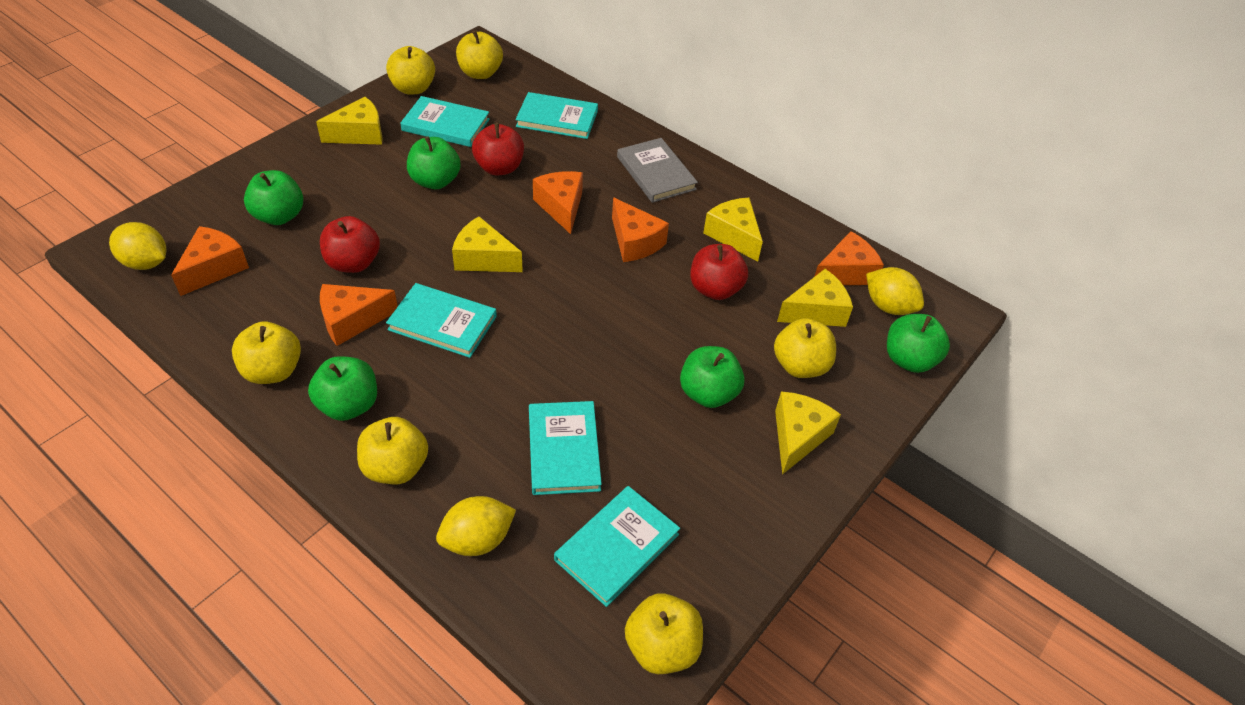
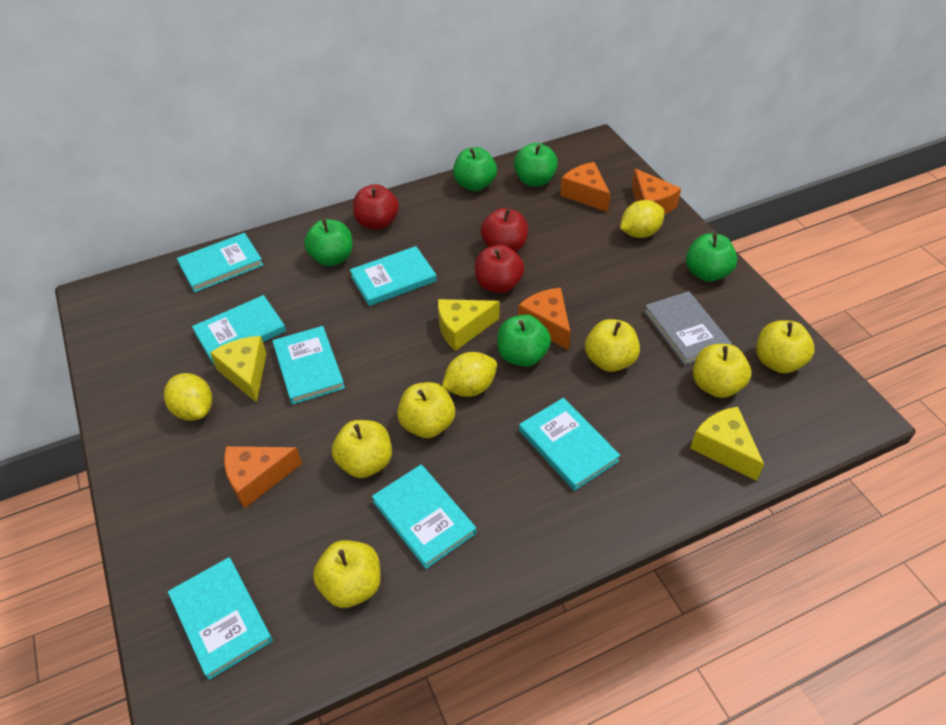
orange cheese: [171,226,249,296] [320,284,398,346] [533,171,583,234] [612,197,669,262] [814,231,884,285] = 5 -> [224,446,302,508] [518,288,571,350] [560,162,611,212] [631,168,681,215] = 4
turquoise book: [386,283,497,358] [401,96,490,147] [516,92,598,139] [529,401,602,495] [554,486,680,607] = 5 -> [168,557,273,680] [177,233,263,293] [192,295,286,364] [272,326,345,405] [350,246,437,306] [372,465,476,569] [519,398,620,491] = 7
yellow cheese: [316,97,383,145] [452,216,523,272] [703,198,763,262] [775,391,841,475] [777,269,853,327] = 5 -> [210,336,267,403] [438,299,499,351] [690,406,764,481] = 3

